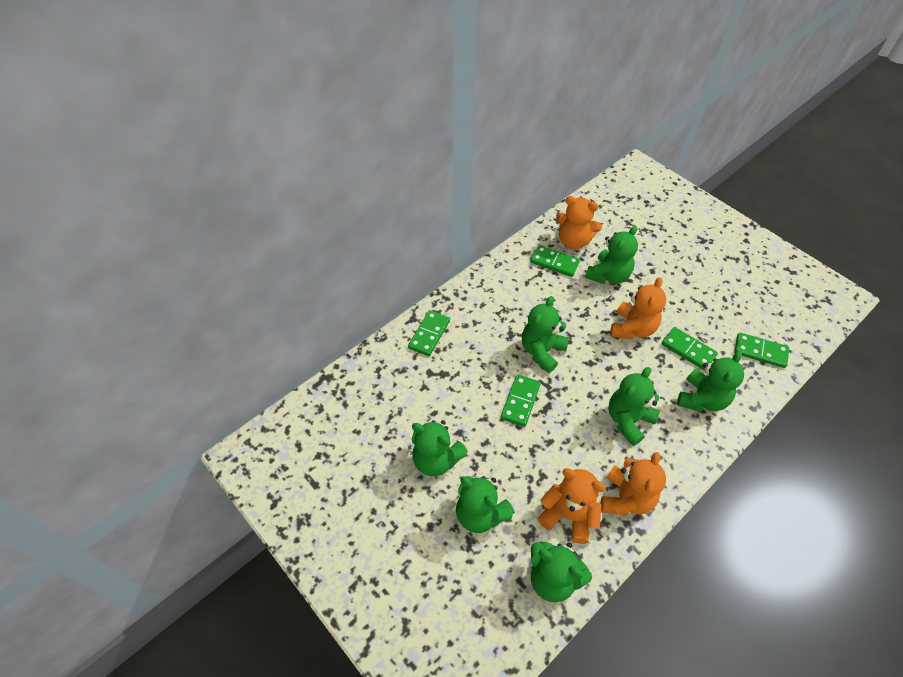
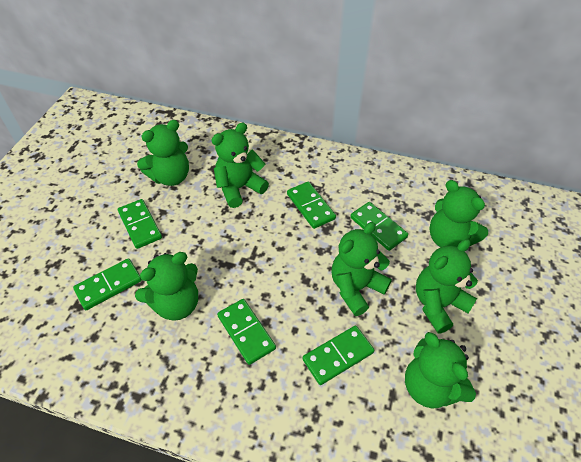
green domino: [408,310,450,356] [501,375,541,427] [530,245,580,277] [662,327,718,370] [734,333,789,368] = 5 -> [73,258,142,310] [118,199,162,249] [217,299,276,365] [287,182,336,229] [303,326,375,385] [350,202,408,251] = 6
orange teddy bear: [538,468,606,544] [556,196,602,249] [601,452,666,515] [610,277,666,340] = 4 -> none = 0

